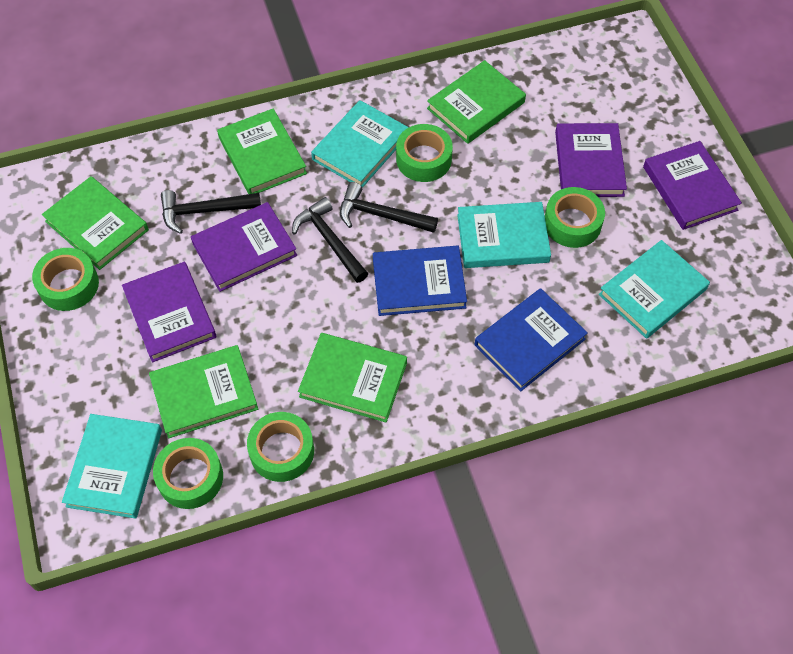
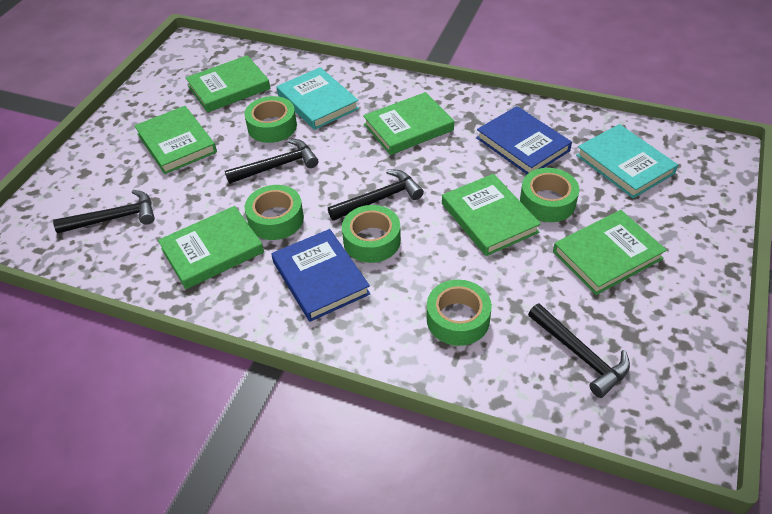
black hammer: [161,190,261,234] [292,197,369,283] [340,182,438,233] = 3 -> [53,190,155,234] [225,139,318,184] [328,170,424,221] [528,303,630,398] = 4
green book: [42,176,149,270] [149,345,258,438] [217,109,307,194] [298,333,407,422] [427,60,526,144] = 5 -> [134,106,217,174] [158,206,264,289] [186,55,271,113] [363,92,454,155] [442,174,541,256] [553,210,667,295] = 6
purple book: [122,262,216,362] [191,202,297,292] [555,123,627,197] [643,141,742,230] = 4 -> none = 0
turquoise book: [62,414,162,519] [311,100,409,188] [457,202,551,268] [599,240,710,339] = 4 -> [276,67,359,130] [576,124,678,198] = 2

